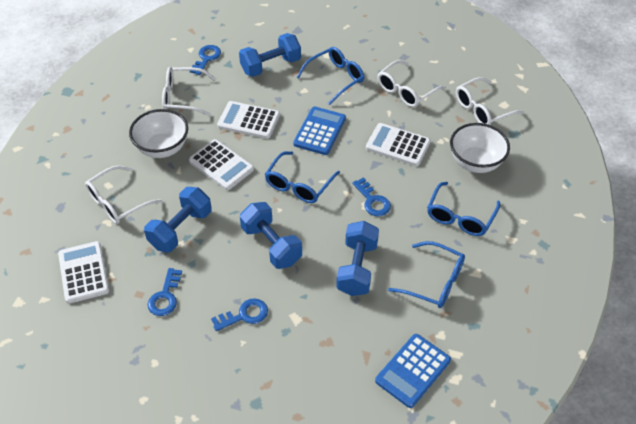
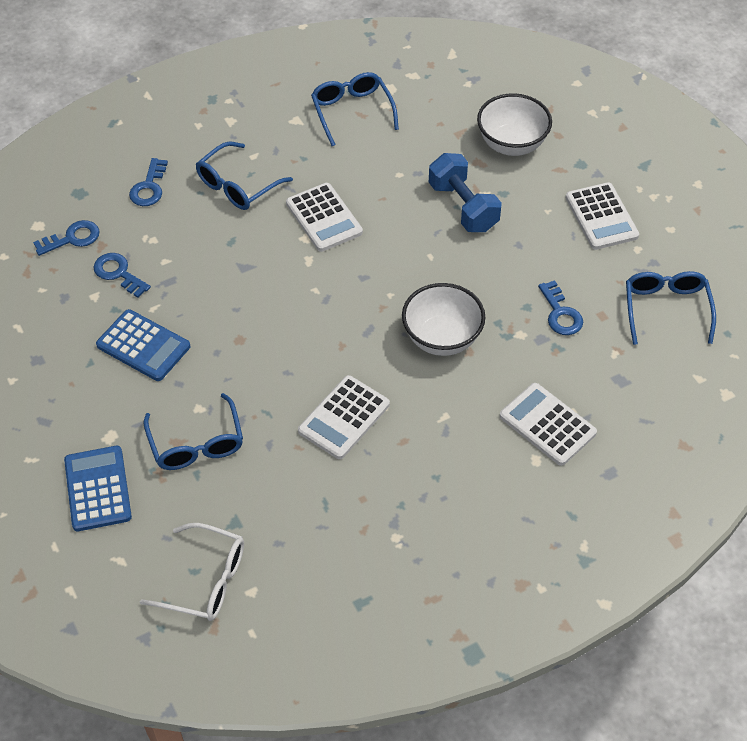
blue dumbbell: [144,187,212,252] [239,33,301,77] [240,202,302,269] [336,221,379,296] = 4 -> [429,153,502,232] = 1
white glasses: [85,166,162,224] [162,67,216,116] [377,60,446,107] [456,77,524,125] = 4 -> [140,523,244,621] = 1

